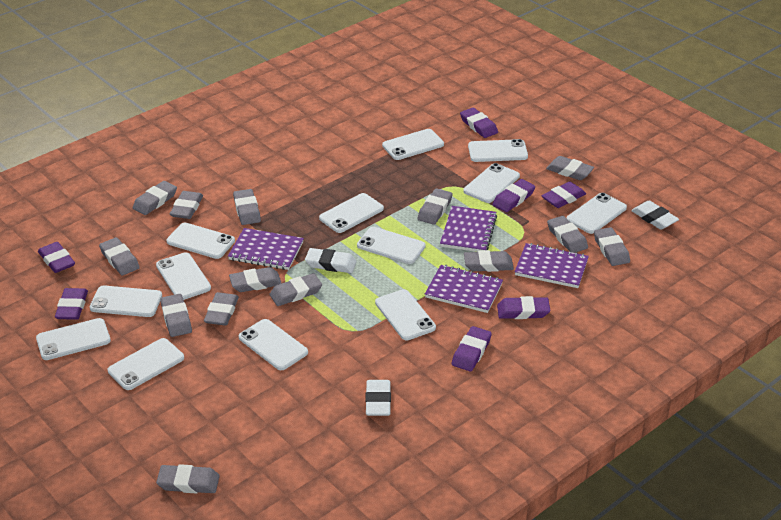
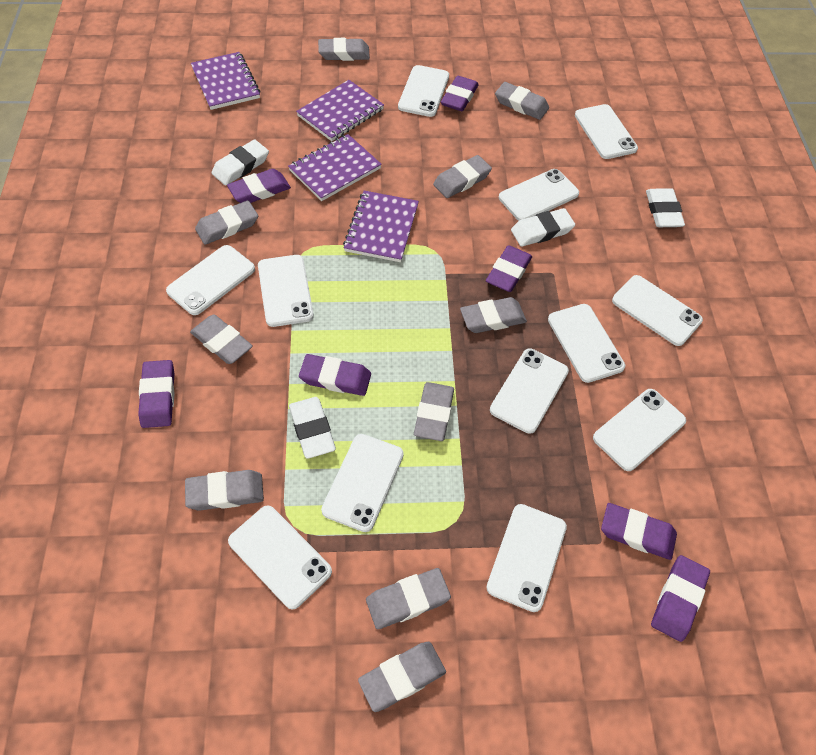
grey eraser: [99,237,140,275] [133,181,177,215] [156,464,220,493] [160,294,192,337] [170,191,203,219] [204,292,239,325] [229,267,282,292] [233,189,261,225] [269,273,322,306] [418,188,453,225] [464,250,514,272] [546,156,594,180] [547,216,588,253] [594,227,630,266] = 14 -> [185,470,264,511] [190,314,253,364] [195,201,258,245] [318,38,370,61] [358,642,446,712] [366,568,451,629] [414,382,454,441] [433,155,492,198] [460,297,527,333] [495,82,549,120] = 10
white eraser: [305,248,357,273] [365,380,391,416] [631,200,679,230] = 3 -> [212,139,269,186] [289,397,336,459] [511,208,575,247] [646,188,685,227] = 4
white phone: [36,318,111,360] [90,285,162,317] [108,338,184,390] [156,252,211,300] [167,223,235,259] [239,319,308,370] [319,193,384,233] [357,227,426,264] [375,289,436,340] [382,129,444,160] [463,163,520,203] [468,139,528,162] [567,193,627,234] = 13 -> [166,245,255,315] [228,505,332,610] [258,255,314,327] [321,434,404,532] [398,65,449,117] [486,504,567,612] [490,349,569,434] [499,169,579,221] [548,304,625,383] [575,104,638,159] [593,389,686,471] [612,275,703,346] = 12

